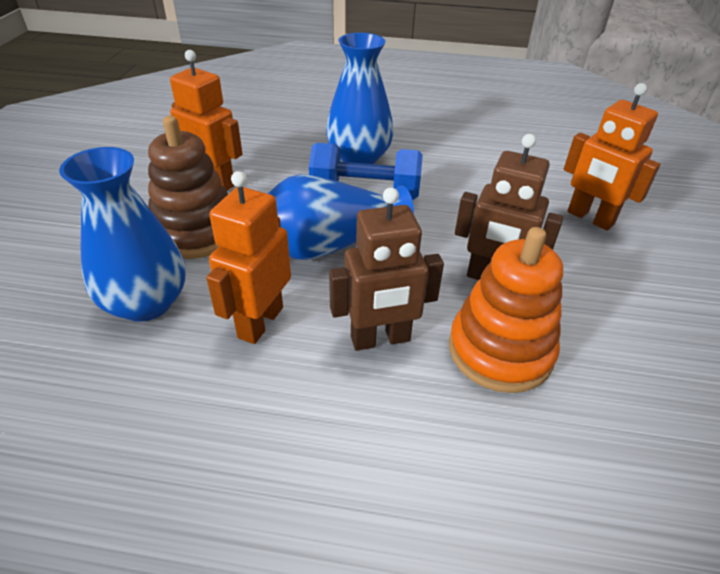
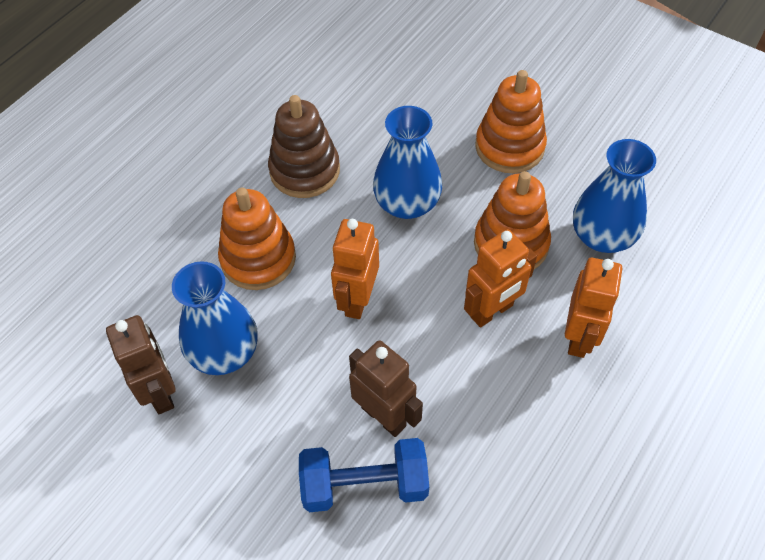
orange stacking toy: [449,227,563,393] = 1 -> [218,188,296,290] [474,171,551,269] [475,70,547,173] = 3

